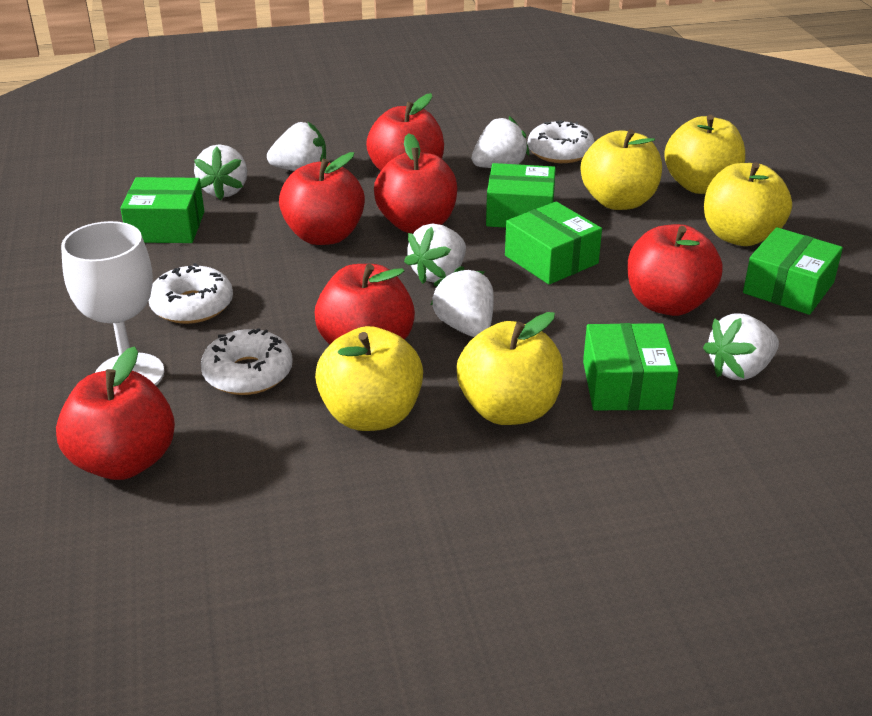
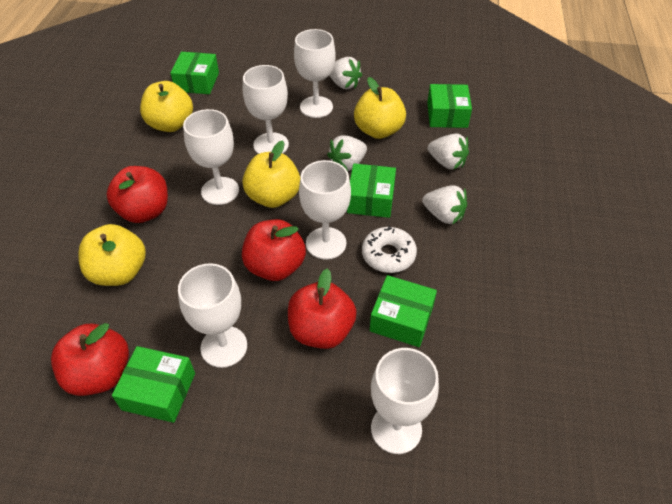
red apple: [56,346,175,480] [279,152,365,245] [315,264,415,344] [366,93,444,171] [374,133,457,233] [627,224,723,316] = 6 -> [51,323,129,396] [106,166,168,223] [242,219,306,281] [288,269,356,349] = 4
white donut: [149,263,233,324] [201,328,293,395] [528,120,595,163] = 3 -> [362,226,417,273] = 1
white goblet: [61,221,164,385] = 1 -> [178,263,247,368] [183,109,239,205] [243,65,289,154] [294,29,336,118] [299,160,351,260] [371,348,439,454] = 6
white strawberry: [194,144,247,200] [267,121,326,171] [404,223,466,284] [431,266,493,337] [472,116,529,168] [703,313,779,380] = 6 -> [327,135,367,171] [329,57,362,89] [422,185,467,225] [428,133,469,170] = 4
yellow apple: [315,326,423,431] [457,312,563,425] [581,129,662,210] [664,115,745,194] [704,162,792,246] = 5 -> [78,224,146,286] [140,81,193,132] [242,141,300,208] [354,77,406,139] = 4

